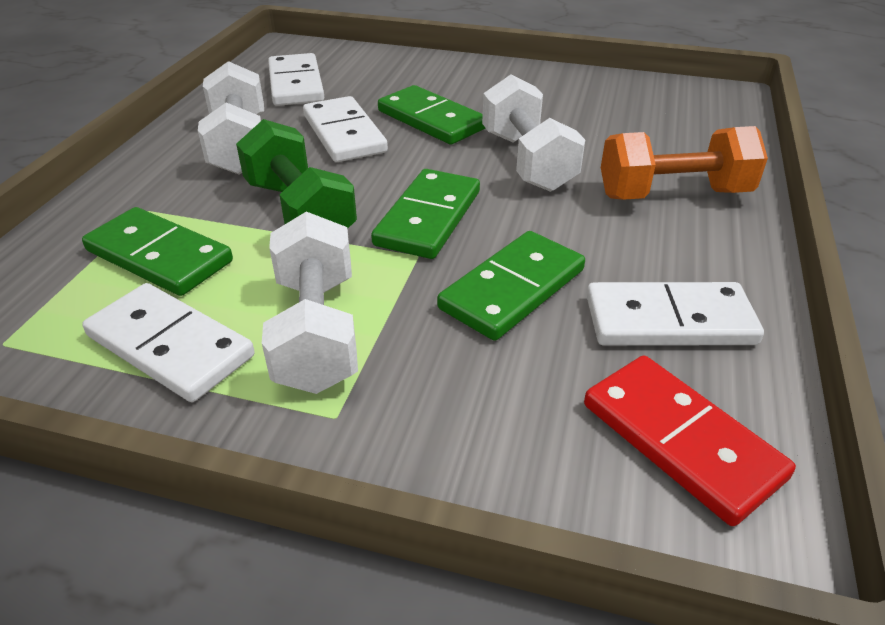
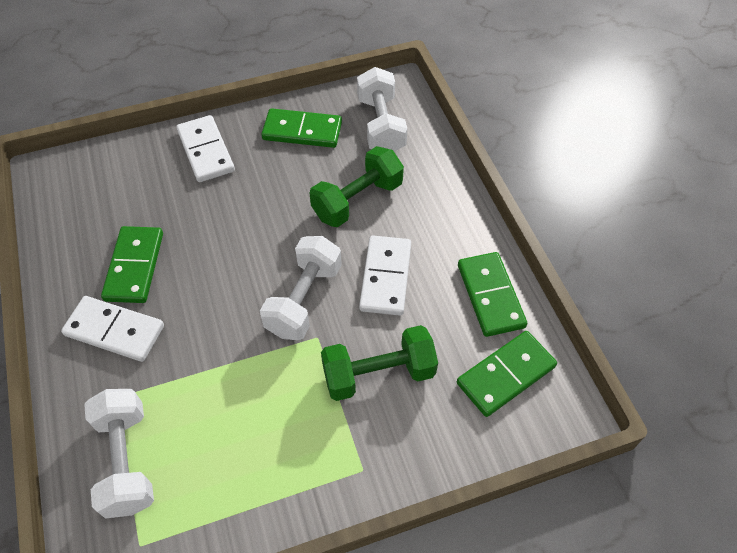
green dumbbell: [236,119,357,229] = 1 -> [309,146,404,227] [321,325,438,401] = 2
orange dumbbell: [601,126,768,200] = 1 -> none = 0
red domino: [584,356,796,526] = 1 -> none = 0
white domino: [82,283,255,402] [268,53,324,106] [303,96,388,162] [586,282,764,346] = 4 -> [61,296,164,362] [176,115,235,182] [359,235,411,316] = 3

